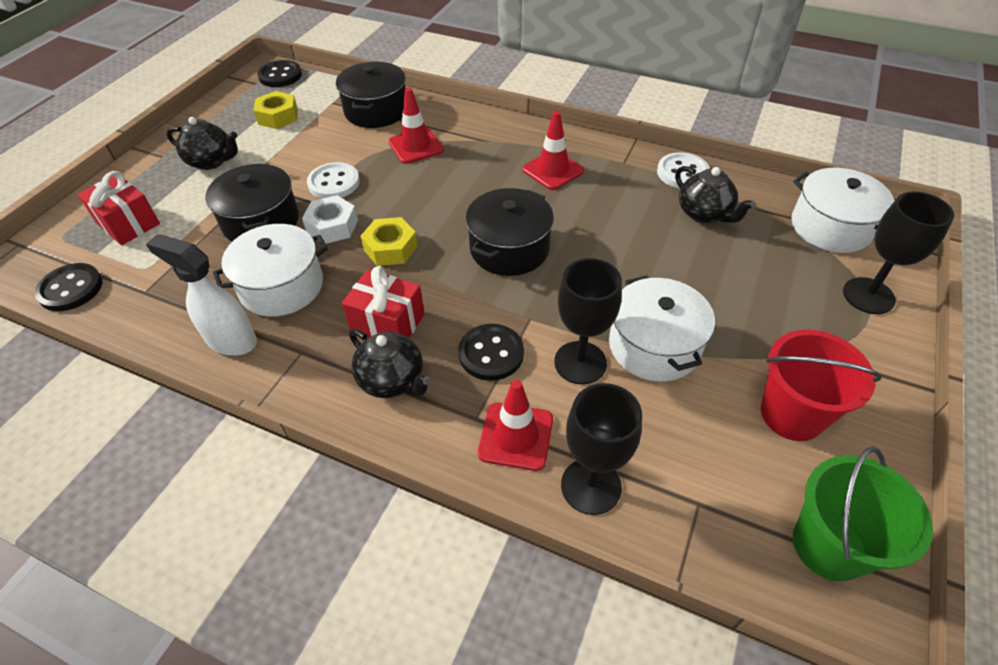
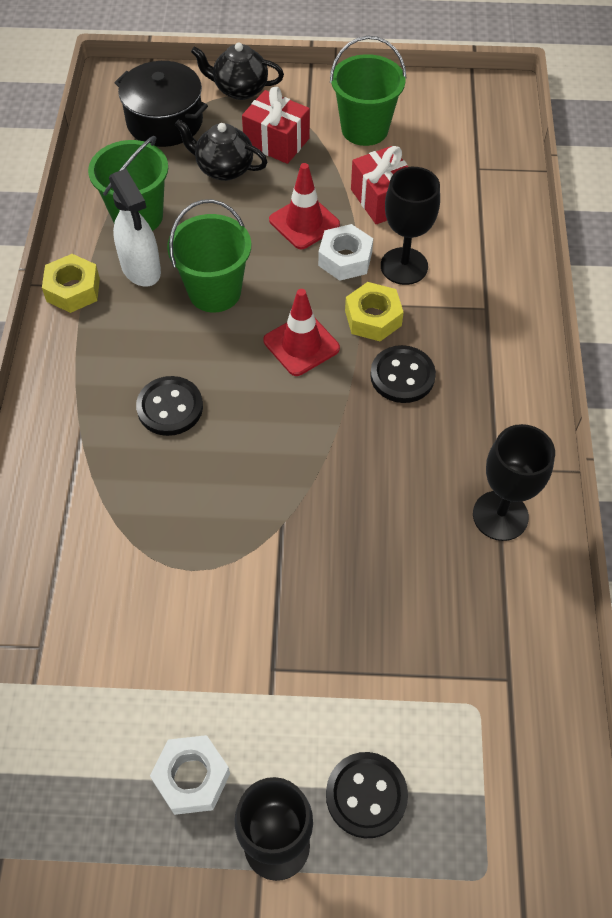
black pot: [205,164,299,242] [336,62,406,128] [466,188,554,276] = 3 -> [115,61,208,147] = 1
black teapot: [166,117,238,170] [349,329,430,398] [675,166,755,224] = 3 -> [174,119,267,181] [191,42,284,100] = 2
green bucket: [793,447,933,582] = 1 -> [88,136,168,231] [167,199,251,312] [330,36,406,146] = 3
red bucket: [761,330,881,441] = 1 -> none = 0
red traffic cone: [388,88,444,164] [478,380,553,471] [522,111,584,190] = 3 -> [263,289,340,376] [269,163,340,249] = 2
white button: [307,162,360,199] [657,152,710,189] = 2 -> none = 0
white nut: [302,195,358,244] = 1 -> [150,735,230,815] [318,224,373,281] = 2
white pot: [213,224,328,317] [609,275,715,382] [792,168,894,253] = 3 -> none = 0

